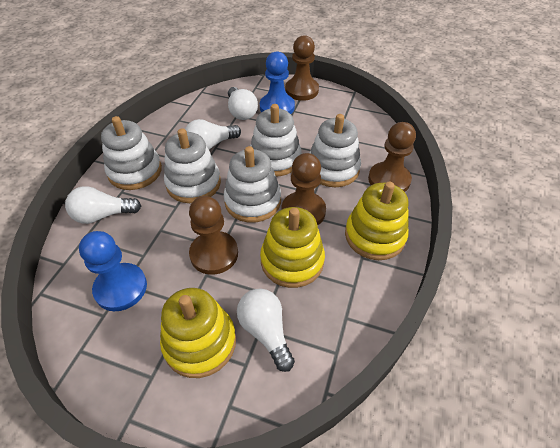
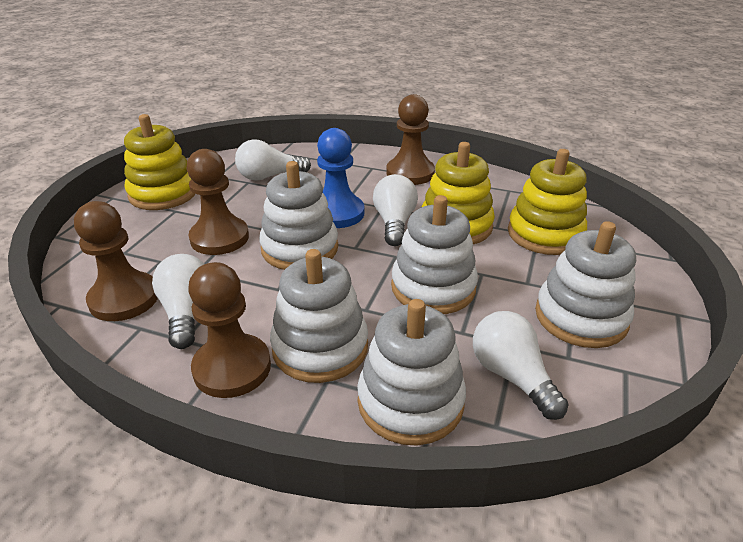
blue pawn: [79,231,147,311] [260,51,295,114] = 2 -> [317,128,364,228] = 1

